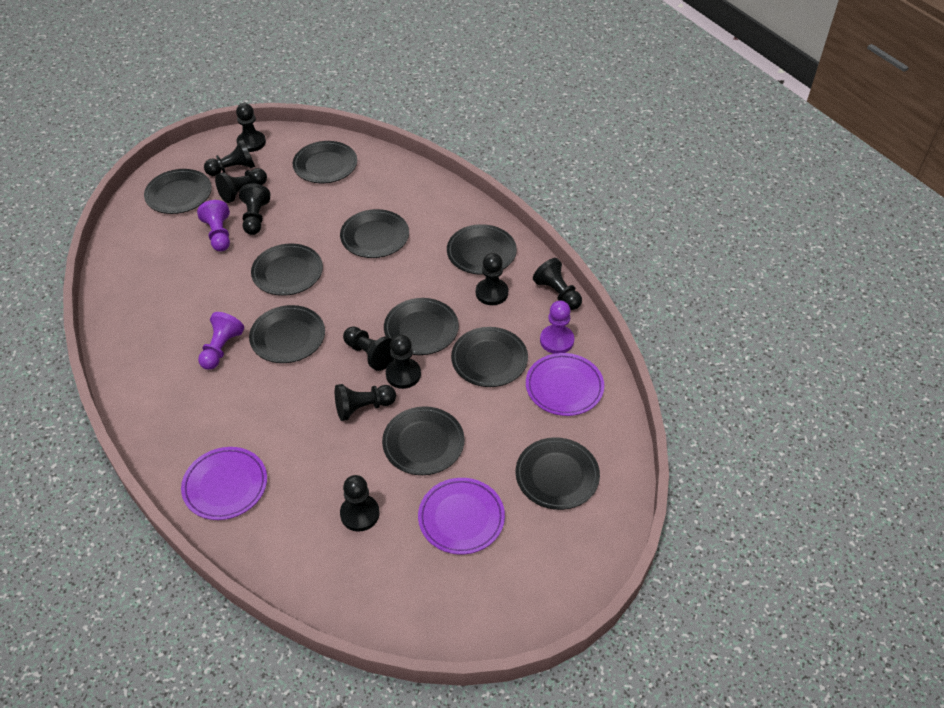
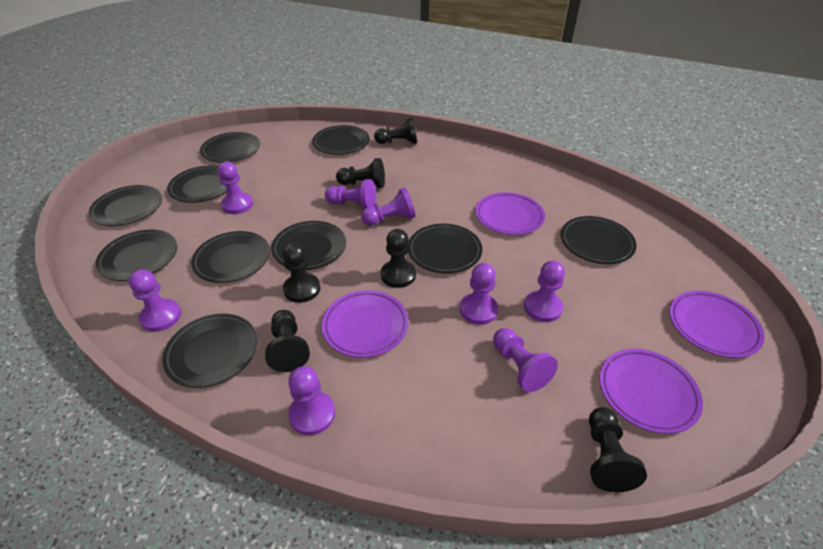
black pawn: [204,139,255,176] [215,168,267,203] [236,103,266,152] [239,183,270,235] [335,384,396,421] [340,475,380,532] [343,326,394,371] [386,335,421,389] [476,253,508,305] [533,258,582,310] = 10 -> [265,310,310,372] [283,243,320,303] [336,158,385,188] [374,117,417,144] [381,229,416,288] [589,407,647,492] = 6
purple pawn: [197,200,230,251] [198,312,244,370] [540,301,574,354] = 3 -> [128,269,181,332] [218,162,253,214] [288,366,335,436] [325,179,376,209] [361,187,415,226] [460,263,498,325] [493,328,558,392] [524,261,565,322] = 8
purple plate: [181,447,267,520] [418,478,505,554] [526,353,604,416] = 3 -> [322,290,409,358] [476,192,545,235] [599,349,703,434] [669,291,765,358] = 4

